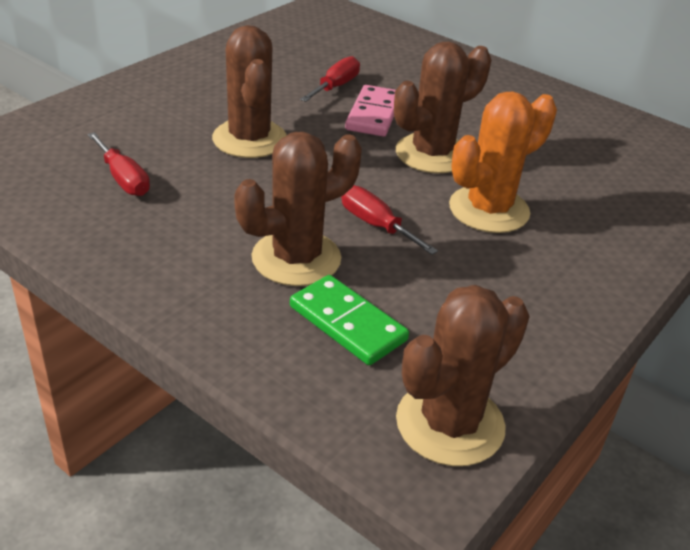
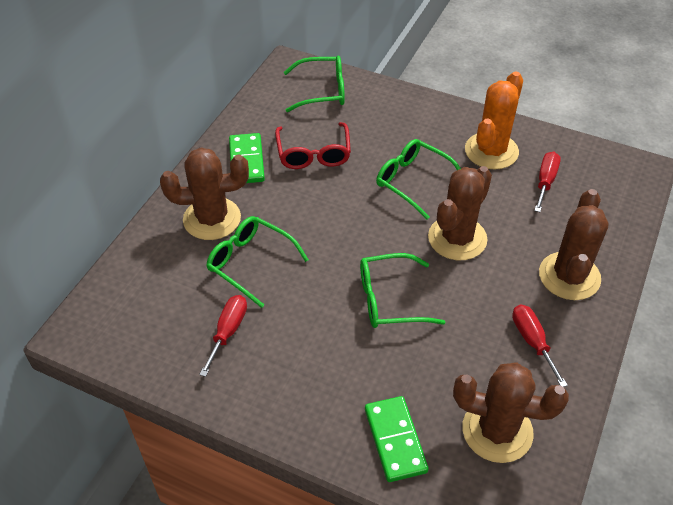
green domino: [290,275,409,365] = 1 -> [229,133,265,183] [365,396,429,482] = 2
green glasses: none = 0 -> [206,216,309,308] [284,56,345,112] [360,253,445,328] [376,139,461,220] = 4
pink domino: [345,85,395,137] = 1 -> none = 0
red glasses: none = 0 -> [275,122,351,169] = 1

